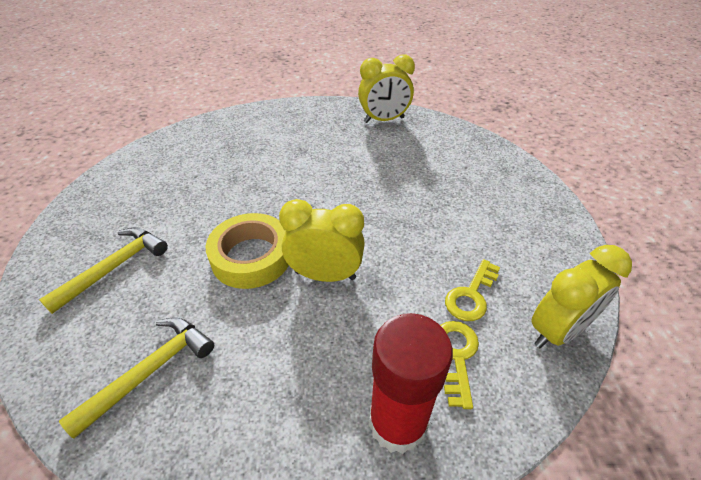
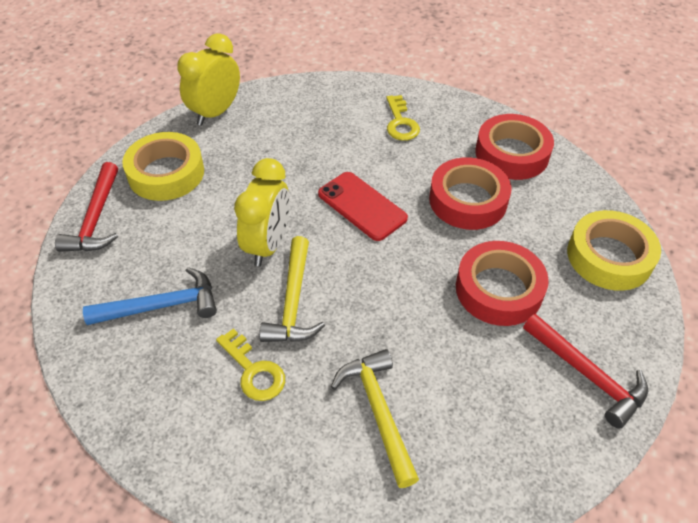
blue hammer: none = 0 -> [83,267,217,325] = 1
red glue stick: [369,313,453,454] = 1 -> none = 0
red hammer: none = 0 -> [55,162,118,252] [523,314,648,429] = 2
red phone: none = 0 -> [318,172,408,241] = 1
red tape: none = 0 -> [429,157,511,230] [456,241,549,326] [475,114,554,180] = 3
yellow clock: [279,199,365,282] [358,55,415,123] [531,245,632,348] = 3 -> [177,33,240,126] [234,158,290,266] = 2
yellow tape: [205,213,289,289] = 1 -> [122,132,204,201] [567,210,661,291] = 2

